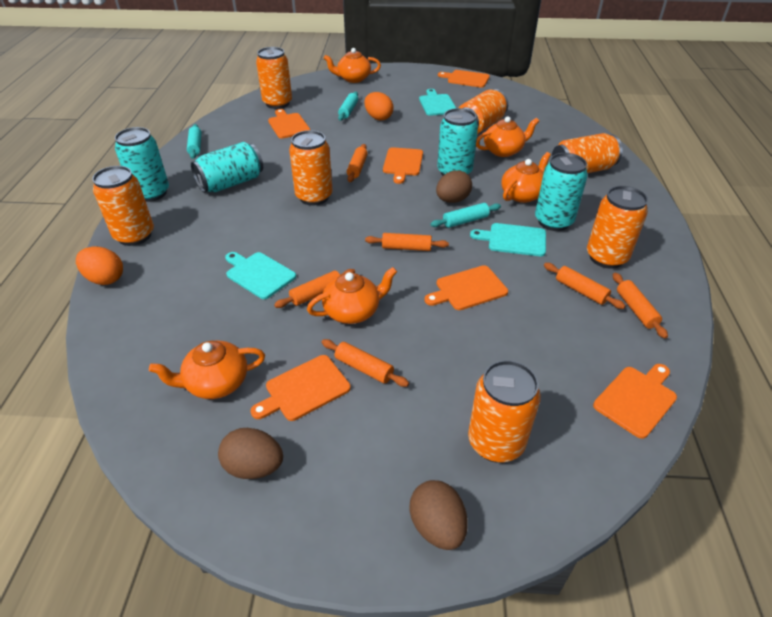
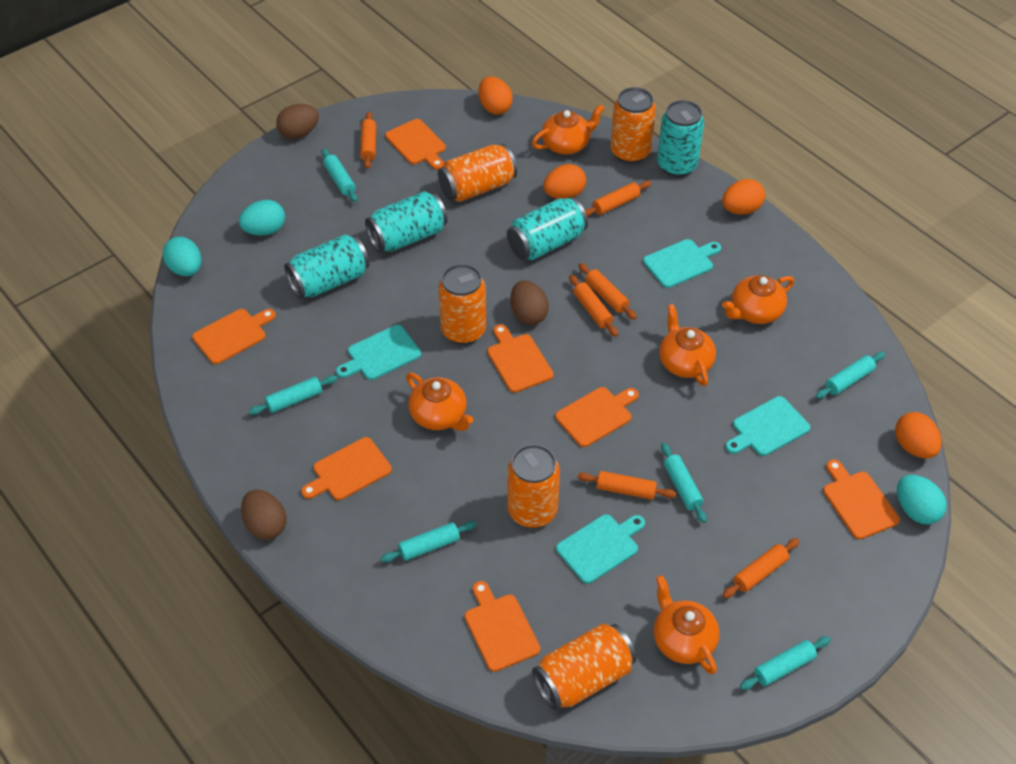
orange can: [92,166,154,246] [256,47,292,109] [289,130,333,206] [459,89,508,134] [468,360,541,463] [552,133,623,173] [587,186,648,269] = 7 -> [438,144,517,202] [438,264,486,345] [507,444,560,528] [532,624,637,710] [610,87,656,164] = 5
orange cutting board: [251,355,351,421] [268,109,310,139] [383,147,423,184] [424,265,508,310] [438,70,490,88] [593,364,677,439] = 6 -> [192,309,276,364] [301,437,392,500] [385,119,446,170] [465,581,540,672] [487,324,554,393] [555,387,639,447] [823,459,900,539] = 7
orange egg: [76,247,123,285] [364,92,393,121] = 2 -> [478,77,513,115] [543,164,586,199] [722,179,765,215] [895,412,942,458] = 4
turquoise cutting board: [225,252,296,299] [419,89,456,116] [470,223,546,256] = 3 -> [336,325,421,380] [556,514,645,584] [643,239,721,288] [726,396,810,456] = 4
turquoise egg: none = 0 -> [163,237,202,276] [239,200,285,236] [897,475,947,524] = 3
turquoise rolling pin: [187,124,201,159] [338,91,358,121] [431,203,501,228] = 3 -> [249,375,338,415] [322,149,358,202] [381,521,477,562] [661,443,707,523] [740,636,831,690] [816,352,885,399] = 6

